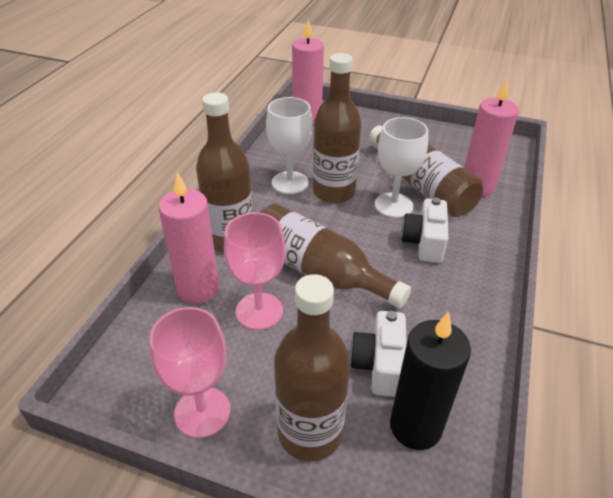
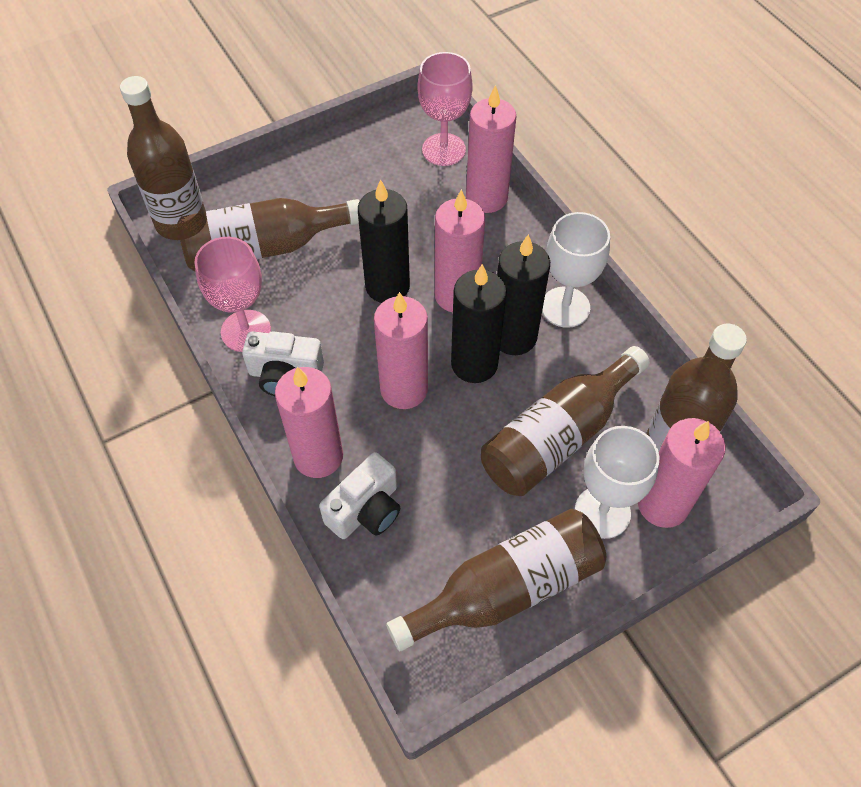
black candle: [390,312,471,450] = 1 -> [358,179,410,303] [451,264,507,383] [497,234,550,355] = 3
pink candle: [158,172,219,304] [292,19,324,125] [464,80,519,197] = 3 -> [275,366,343,478] [374,292,428,409] [435,189,485,312] [466,85,516,213] [638,418,725,528] = 5

